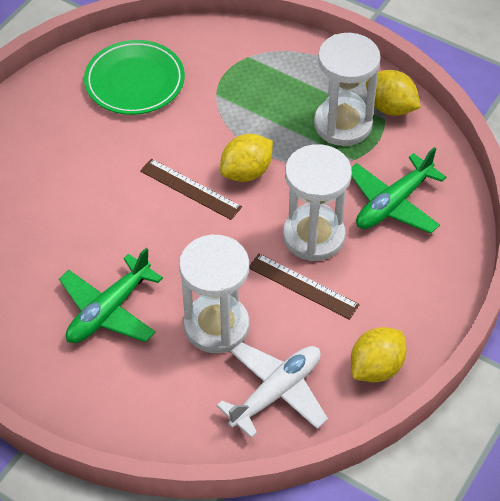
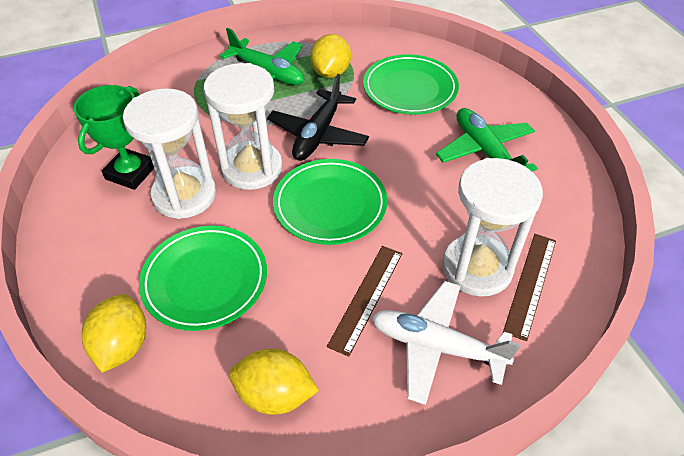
black plane: none = 0 -> [267,74,369,161] = 1
green plate: [84,40,185,115] = 1 -> [139,226,267,331] [273,159,387,245] [363,54,459,115] = 3
green trophy: none = 0 -> [74,85,154,190] = 1

